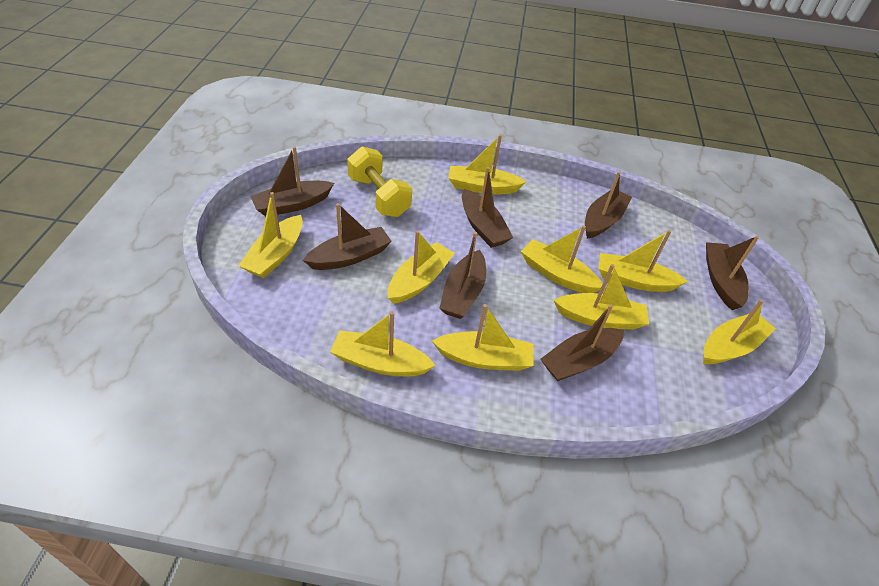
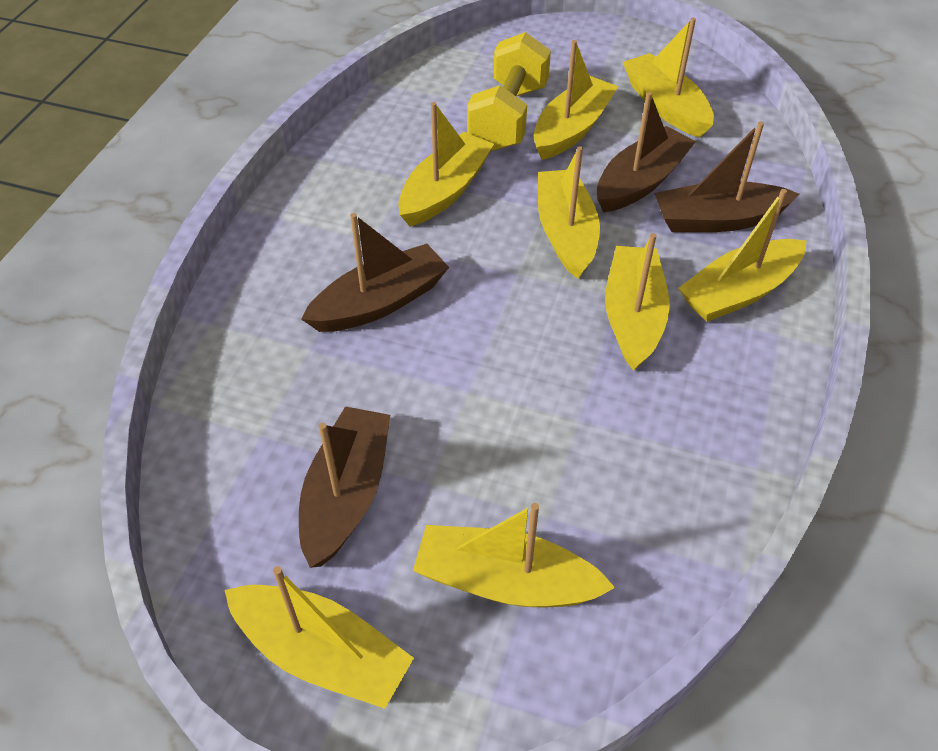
brown boat: [250,146,334,216] [303,203,392,270] [439,232,486,319] [462,167,513,248] [541,304,624,381] [585,171,632,239] [706,236,759,310] = 7 -> [299,406,390,568] [301,213,449,332] [597,92,696,213] [654,121,800,232] = 4
yellow boat: [238,192,303,278] [330,311,436,376] [388,230,455,304] [432,304,534,371] [449,135,526,194] [521,225,602,293] [554,264,649,330] [599,230,688,292] [703,299,776,364] = 9 -> [225,566,414,709] [398,102,494,227] [413,503,615,607] [534,40,618,160] [538,146,600,279] [605,233,670,371] [623,18,714,137] [678,189,806,322] = 8

